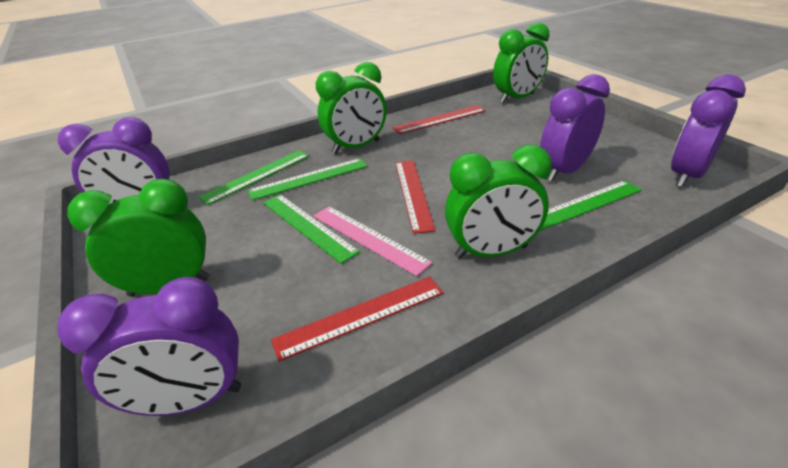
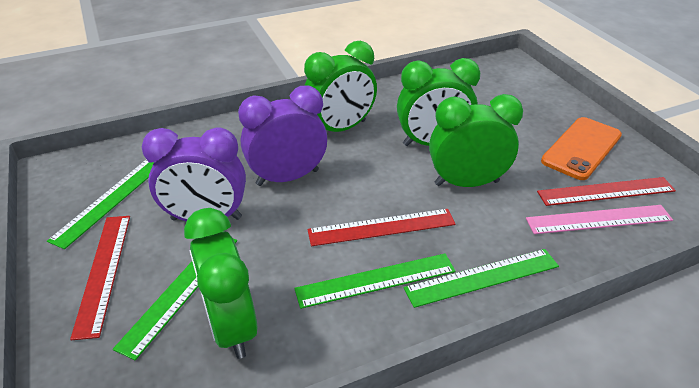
orange phone: none = 0 -> [541,117,622,180] = 1
purple clock: [57,277,241,416] [58,117,170,205] [540,74,610,182] [671,75,746,188] = 4 -> [142,127,246,222] [238,86,327,186] = 2

